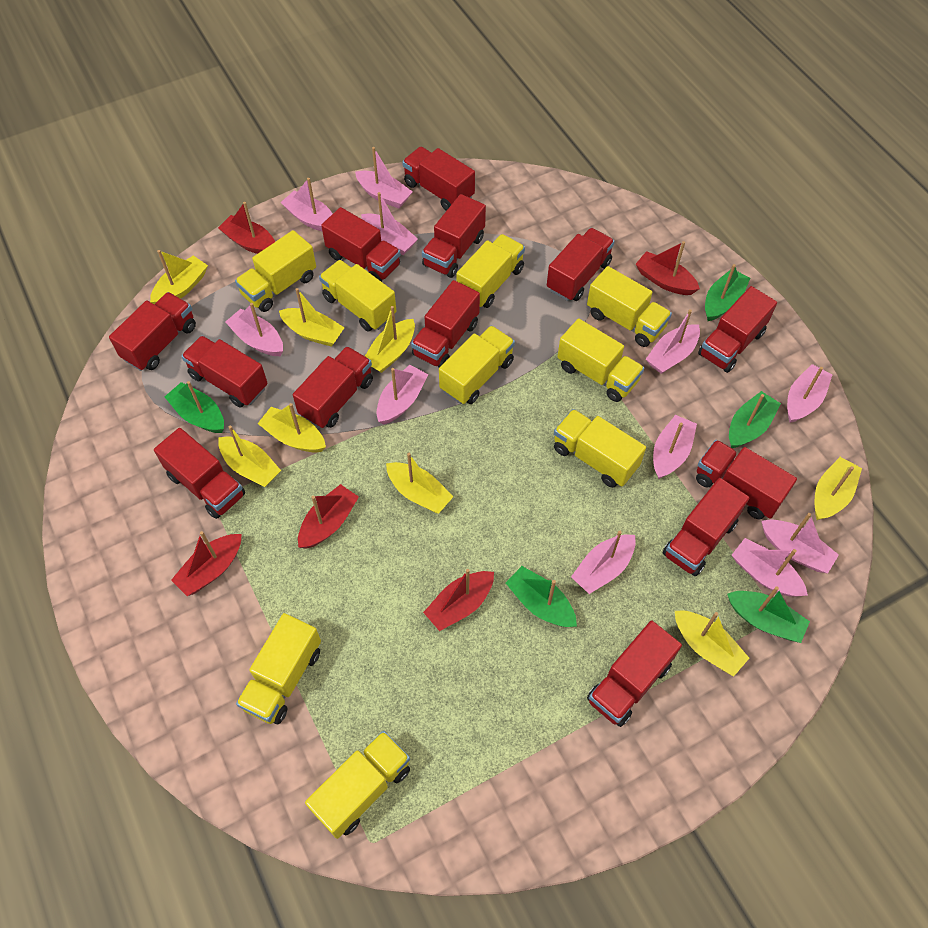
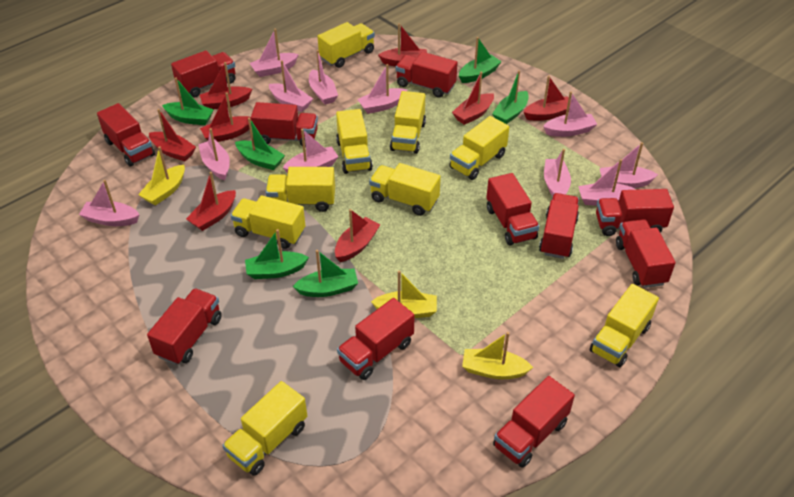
green boat: [165,381,224,433] [506,566,577,627] [705,264,750,321] [727,586,810,643] [729,391,781,448] = 5 -> [162,77,214,125] [235,118,285,170] [245,229,309,279] [293,250,358,297] [459,37,502,83] [492,70,529,124] = 6
red boat: [171,531,242,596] [218,202,275,254] [298,484,359,549] [423,569,494,631] [636,241,700,295] = 5 -> [149,109,196,161] [186,172,236,231] [200,62,252,109] [200,92,251,142] [335,209,381,262] [378,23,427,67] [452,71,494,125] [523,75,571,121] = 8
red truck: [109,292,196,371] [154,428,245,519] [181,336,268,408] [293,346,373,428] [321,207,401,282] [402,147,475,211] [411,280,480,368] [422,194,486,278] [547,228,615,301] [587,621,682,727] [663,478,749,576] [696,440,797,520] [698,286,777,373] = 13 -> [97,103,155,166] [147,288,222,365] [171,50,235,98] [251,102,318,148] [337,298,415,380] [396,52,458,98] [486,173,539,246] [493,376,575,468] [539,193,579,259] [596,189,674,236] [616,219,676,288] = 11
yellow boat: [150,250,208,304] [218,426,281,487] [257,403,326,453] [279,288,345,347] [365,306,415,373] [386,453,454,514] [675,611,749,676] [815,457,862,520] = 8 -> [138,146,185,205] [371,270,437,318] [462,332,533,379] = 3

